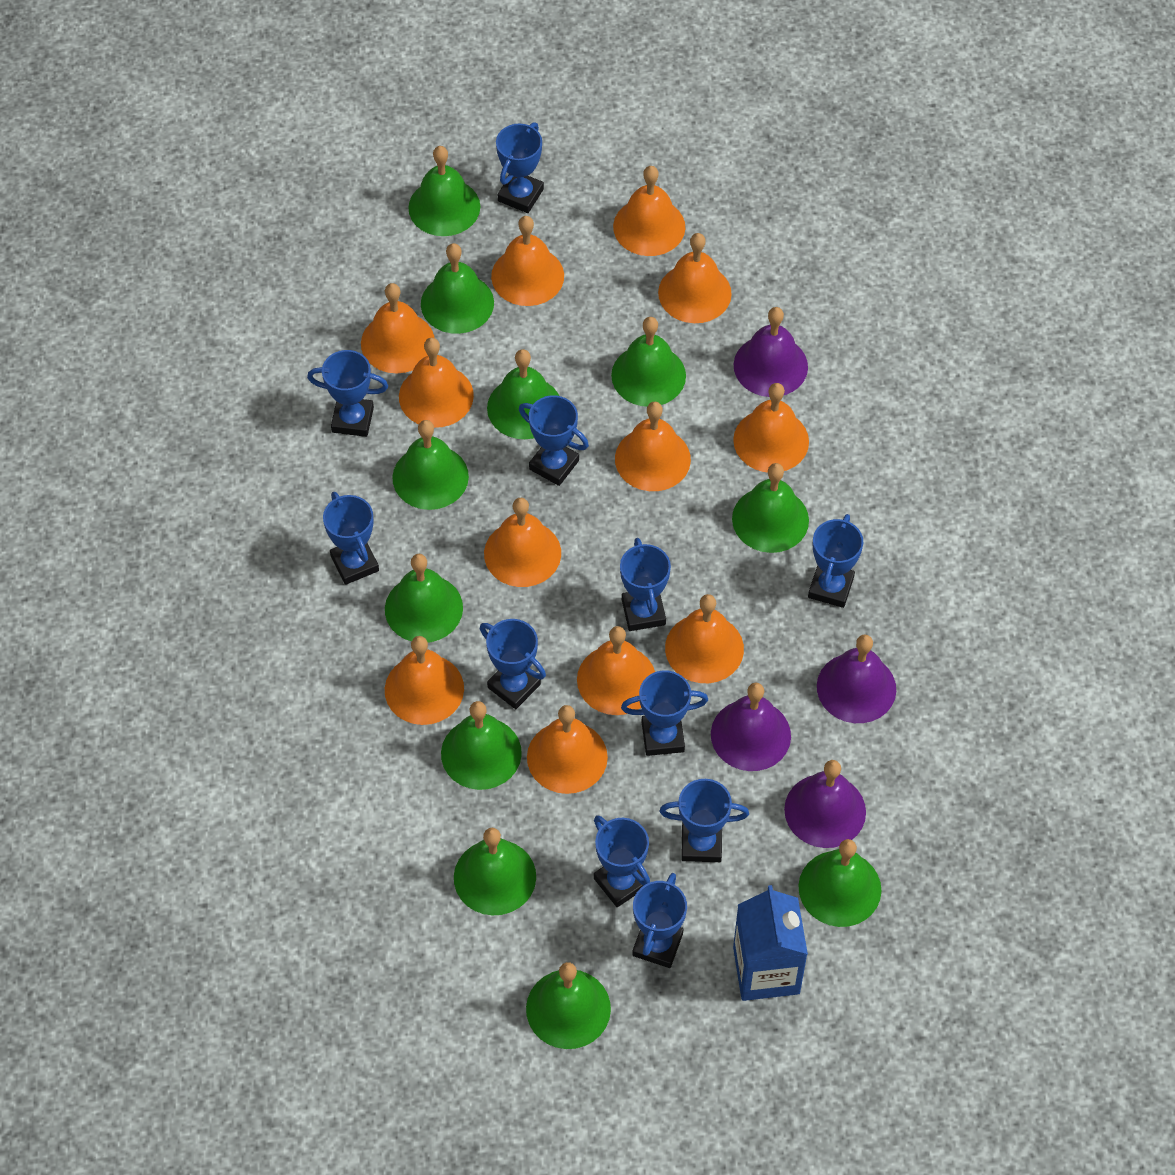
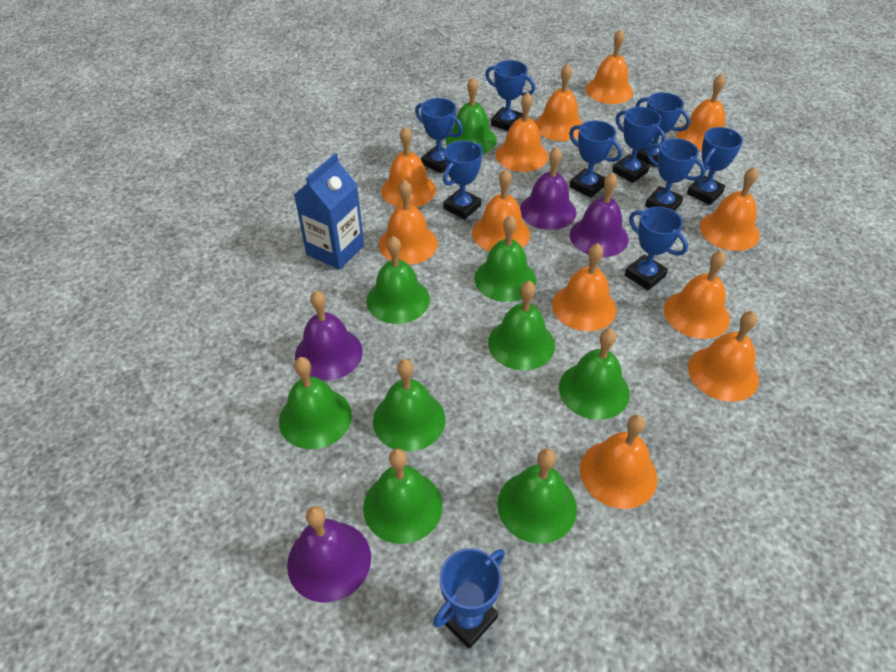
blue trophy: [307,350,388,437] [323,492,379,585] [480,619,546,709] [496,122,544,213] [519,395,589,486] [594,815,650,907] [620,538,671,631] [621,670,708,756] [632,873,687,968] [659,779,749,862] [808,514,863,608] = 11 -> [415,98,463,173] [433,548,505,649] [443,141,483,219] [485,60,535,131] [569,120,622,198] [612,107,666,183] [625,207,688,290] [636,92,690,167] [645,138,706,211] [687,127,743,205] = 10
green bell: [385,554,463,643] [392,420,469,510] [408,146,480,236] [421,243,494,334] [441,701,522,790] [454,828,536,915] [487,349,559,439] [526,962,611,1049] [611,317,686,407] [732,463,809,553] [798,839,881,927] = 11 -> [279,357,352,449] [363,449,443,544] [366,236,430,324] [373,359,445,451] [446,77,497,154] [474,215,536,302] [488,281,555,371] [497,448,577,544] [559,328,630,420] = 9

